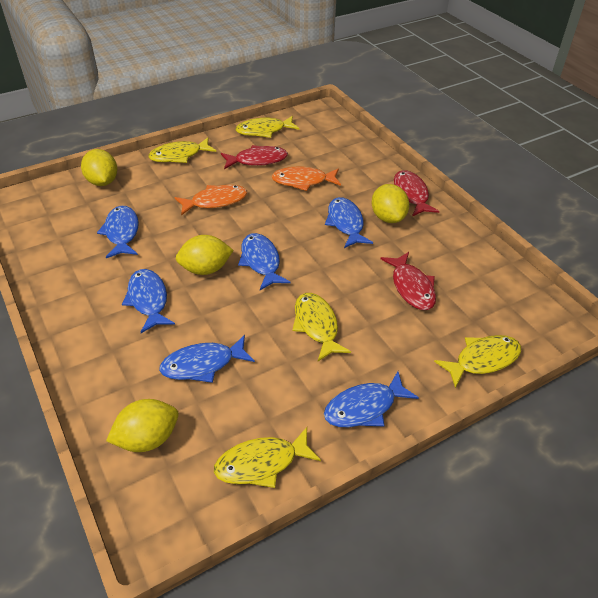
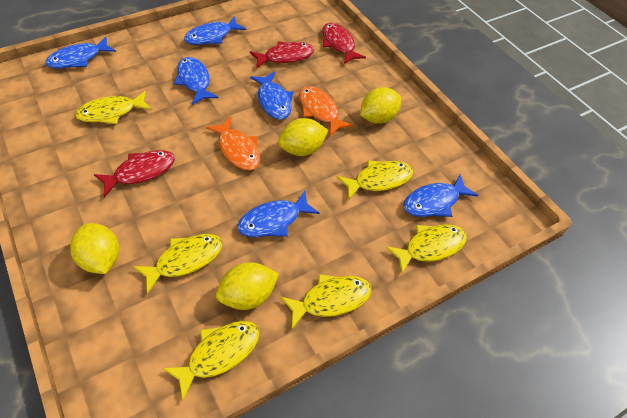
yellow fish: [148,137,216,163] [214,427,321,488] [236,116,299,138] [292,293,351,361] [434,335,521,388] = 5 -> [75,91,152,124] [133,234,223,294] [163,321,259,401] [280,274,372,329] [337,160,413,200] [385,224,467,273] = 6

